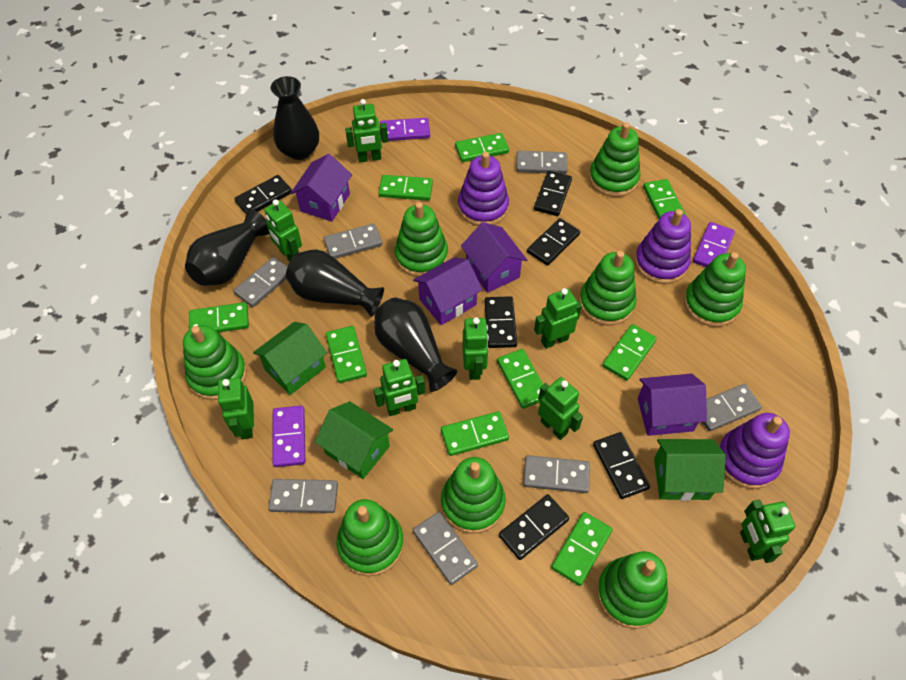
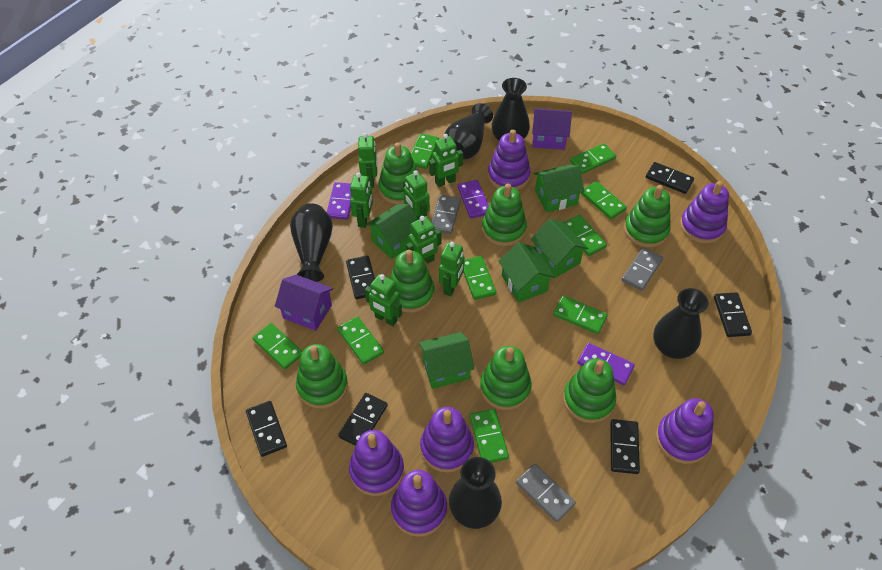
black vase: [185,210,269,286] [271,76,319,160] [286,249,384,317] [374,297,457,392] = 4 -> [290,203,333,282] [445,103,493,160] [449,457,502,529] [492,78,530,141] [653,288,708,359] = 5
green house: [253,322,327,395] [315,401,393,479] [654,439,726,501] = 3 -> [366,204,418,259] [419,332,475,389] [499,242,555,303] [531,219,588,278] [534,165,584,213] = 5
green robot: [218,377,254,439] [265,199,302,262] [345,99,388,162] [374,359,425,416] [463,317,489,380] [534,288,582,349] [538,377,583,440] [740,500,795,563] = 8 -> [350,173,373,228] [358,133,377,188] [365,274,402,326] [403,170,430,220] [406,216,441,263] [429,134,463,187] [439,242,464,296] = 7
green stacking toy: [183,325,247,400] [337,499,404,576] [395,202,448,277] [441,457,506,534] [579,251,636,326] [589,122,641,197] [597,551,668,629] [684,252,746,327] = 8 -> [296,344,348,409] [378,143,417,204] [390,250,434,313] [480,346,532,410] [482,184,527,246] [563,358,616,423] [624,185,671,248] = 7
grey domino: [233,257,288,307] [268,479,338,513] [324,223,382,259] [413,512,478,585] [516,151,568,174] [523,455,590,493] [702,384,762,432] = 7 -> [431,195,461,234] [516,464,576,522] [622,248,663,291] = 3
purple house: [291,154,352,222] [413,257,482,325] [461,222,527,293] [638,373,707,436] = 4 -> [275,275,333,331] [532,108,572,150] = 2
purple stacking toy: [458,152,509,226] [635,209,691,284] [719,413,790,489] = 3 -> [349,430,404,496] [391,470,447,537] [420,407,474,473] [488,130,531,190] [656,398,714,464] [680,181,729,244] = 6

